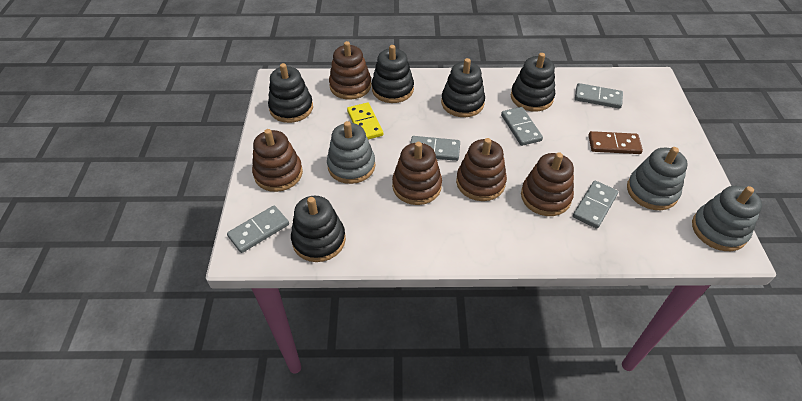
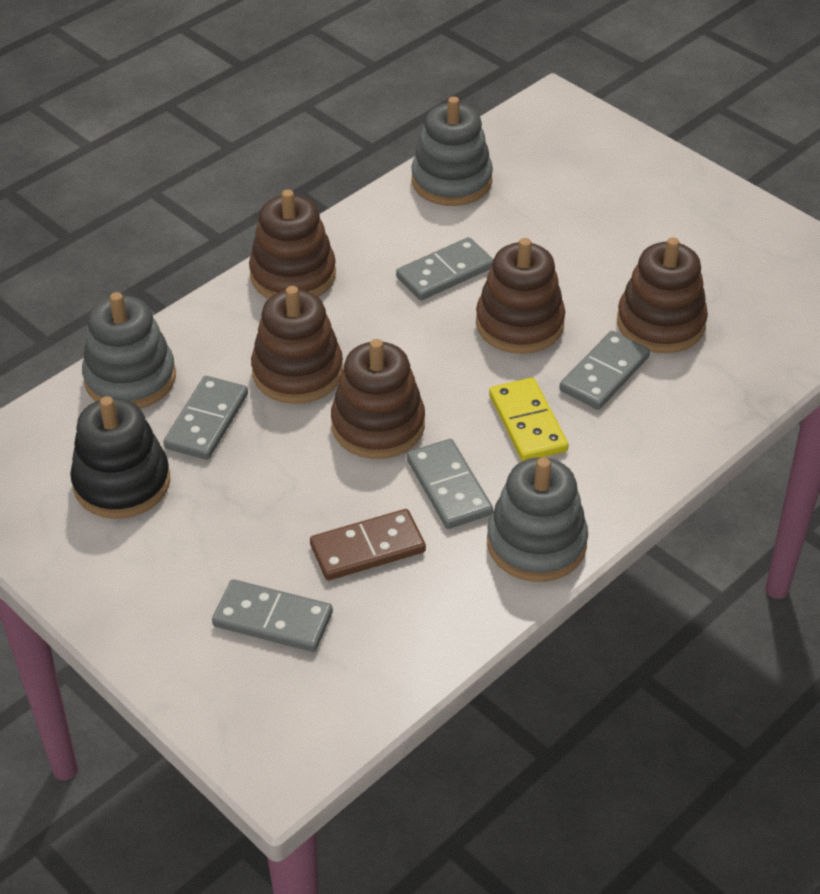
black stacking toy: [268,63,313,123] [291,196,346,262] [372,45,414,103] [441,58,485,117] [511,53,555,112] = 5 -> [70,396,170,519] = 1

